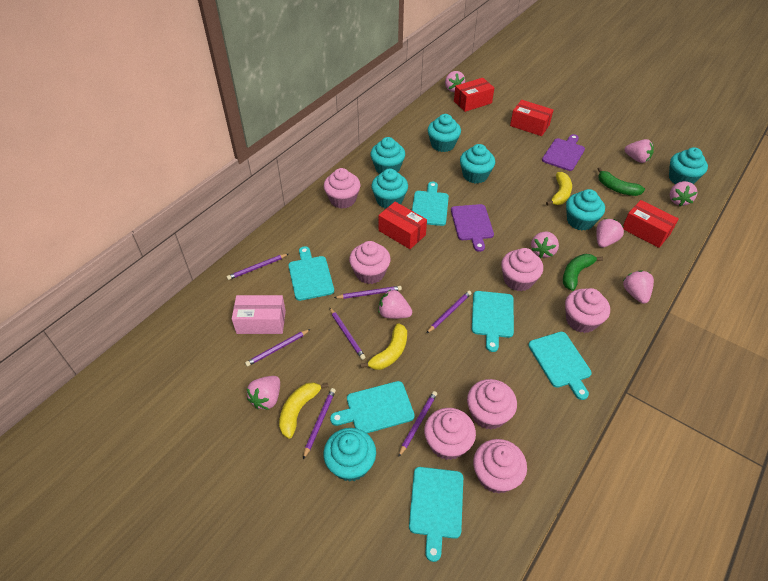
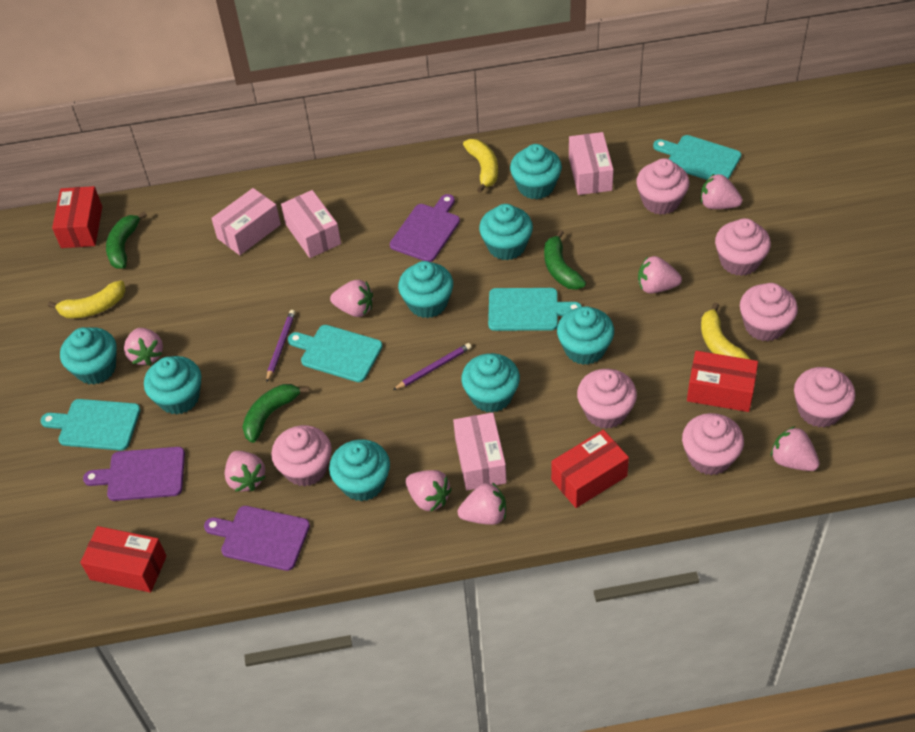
green banana: [563,254,603,291] [598,167,645,196] = 2 -> [106,211,147,269] [242,384,309,443] [544,230,586,290] = 3
pink box: [232,295,286,334] = 1 -> [211,188,281,255] [281,190,341,258] [453,412,507,490] [569,132,614,195] = 4
purple cutting board: [451,204,494,252] [542,134,585,171] = 2 -> [83,447,185,501] [204,506,310,571] [390,194,460,262] = 3
purple pencil: [227,254,288,280] [245,329,311,367] [303,388,336,459] [330,308,366,360] [334,286,402,299] [398,391,437,457] [426,291,472,334] = 7 -> [266,310,296,383] [393,343,472,390] = 2
turquoise cupcake: [323,428,376,482] [370,137,405,174] [371,169,408,209] [428,114,461,152] [460,144,495,184] [566,189,605,230] [669,147,708,184] = 7 -> [60,327,117,385] [144,356,201,415] [329,439,390,502] [398,261,453,318] [461,353,520,413] [479,204,533,260] [510,144,562,200] [557,306,614,365] = 8
turquoise cutting board: [288,246,334,301] [330,381,415,433] [409,467,463,562] [412,182,449,226] [472,291,514,352] [528,332,592,400] = 6 -> [41,399,141,451] [288,325,383,382] [488,288,582,331] [653,135,741,180] = 4

